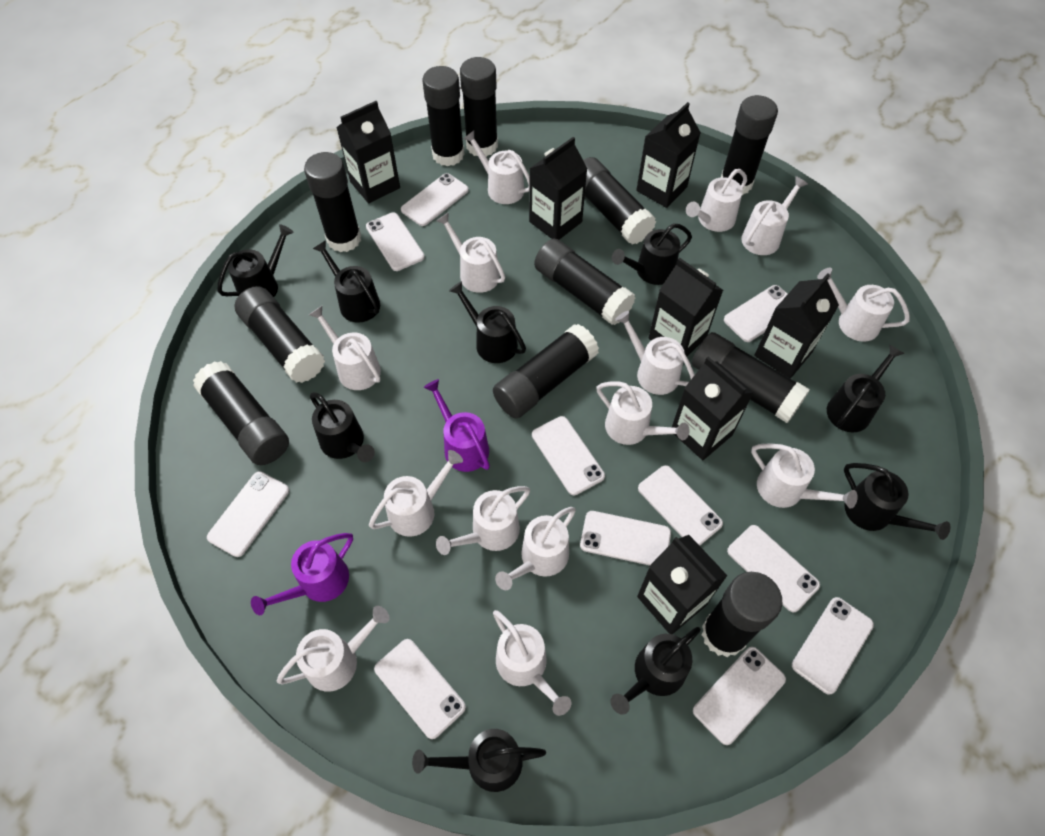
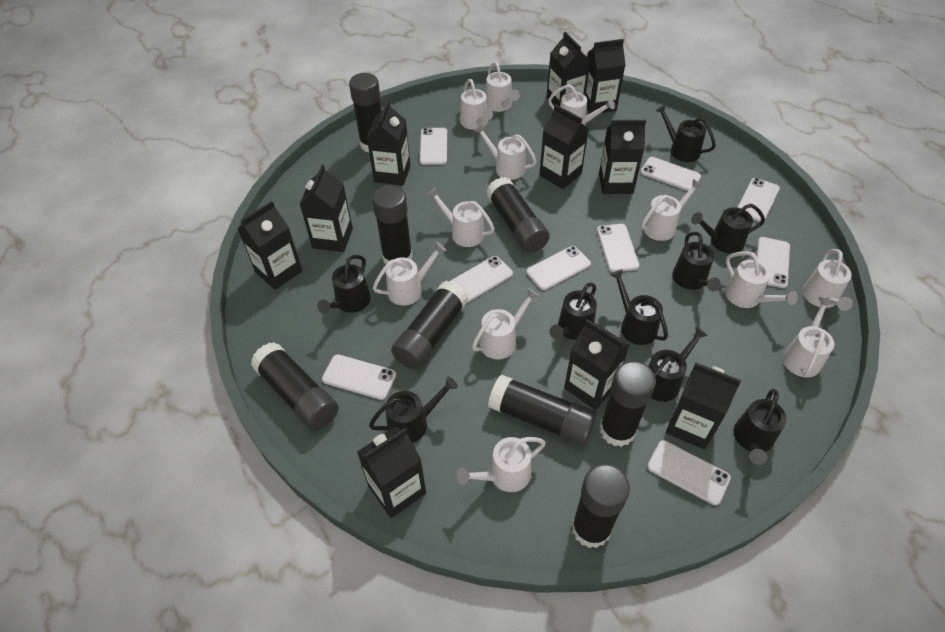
black carton: [336,101,400,203] [529,137,587,240] [636,102,701,208] [637,535,728,634] [649,258,723,357] [672,357,754,460] [754,273,839,379] = 7 -> [237,201,302,290] [299,165,353,252] [357,427,426,518] [367,101,411,186] [539,104,589,189] [546,32,591,106] [564,319,630,410] [586,39,625,114] [599,120,646,194] [666,363,741,450] = 10
black glue stick: [193,361,289,465] [234,286,325,383] [304,152,361,252] [422,66,464,166] [460,57,498,157] [493,324,599,418] [534,239,636,325] [583,157,656,245] [692,332,810,423] [701,572,782,657] [721,95,778,195] = 11 -> [251,342,338,431] [349,73,381,153] [372,185,413,264] [391,281,468,369] [486,177,549,253] [488,374,597,446] [572,464,630,548] [600,361,656,447] = 8
purple watering can: [251,533,353,615] [424,379,490,472] = 2 -> none = 0
white phone: [207,471,289,557] [366,213,425,271] [374,639,466,739] [401,173,469,226] [532,416,605,495] [580,511,671,566] [638,465,723,546] [693,647,786,745] [724,285,788,342] [727,525,820,612] [792,597,874,695] = 11 -> [322,354,396,400] [420,128,447,165] [451,256,513,303] [526,246,591,290] [597,224,639,272] [641,157,701,191] [647,440,731,505] [737,178,780,222] [757,237,790,288] = 9
white watering can: [277,606,389,692] [309,306,381,390] [369,450,463,537] [436,212,505,293] [436,486,530,555] [463,130,530,204] [493,610,571,716] [495,507,576,590] [596,381,690,445] [615,311,695,395] [686,169,747,232] [741,176,808,255] [751,443,858,509] [817,267,910,342] = 14 -> [373,242,446,305] [427,187,495,247] [456,437,546,492] [460,79,493,130] [472,288,539,359] [474,124,536,180] [485,62,520,112] [548,84,615,125] [641,179,703,241] [725,251,798,308] [783,297,834,377] [802,249,853,311] = 12

